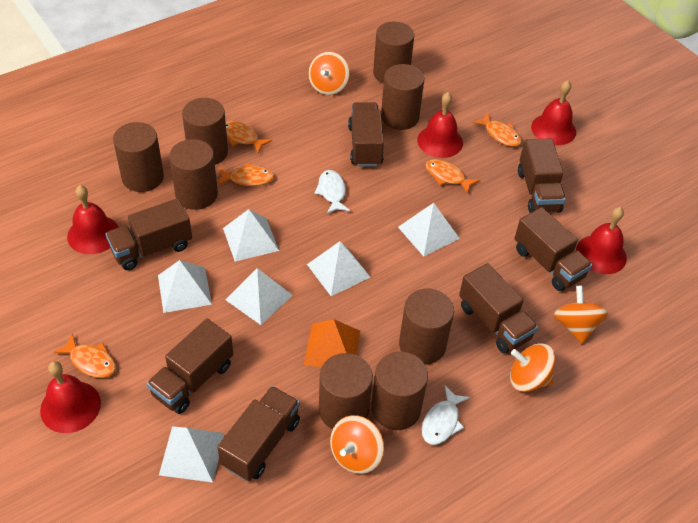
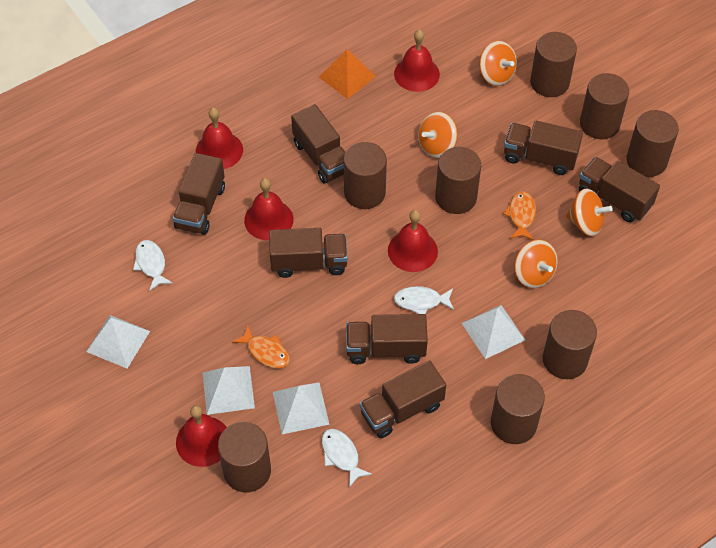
orange fish: [53,334,116,378] [217,163,274,186] [226,121,272,154] [426,159,480,194] [473,112,521,147] = 5 -> [232,325,290,368] [503,192,536,240] = 2
white fish: [314,170,350,214] [422,386,470,445] = 2 -> [133,240,173,291] [322,429,372,488] [394,286,454,314] = 3
white pyramid: [158,260,212,313] [159,426,225,482] [223,209,279,262] [225,268,293,325] [307,241,371,296] [398,203,460,257] = 6 -> [86,315,150,368] [203,366,255,415] [273,383,330,434] [462,305,525,359] = 4

